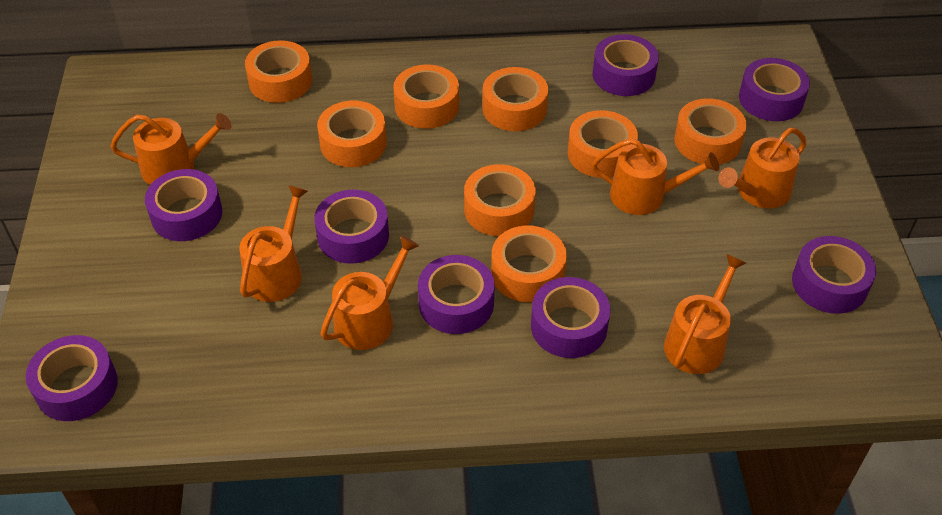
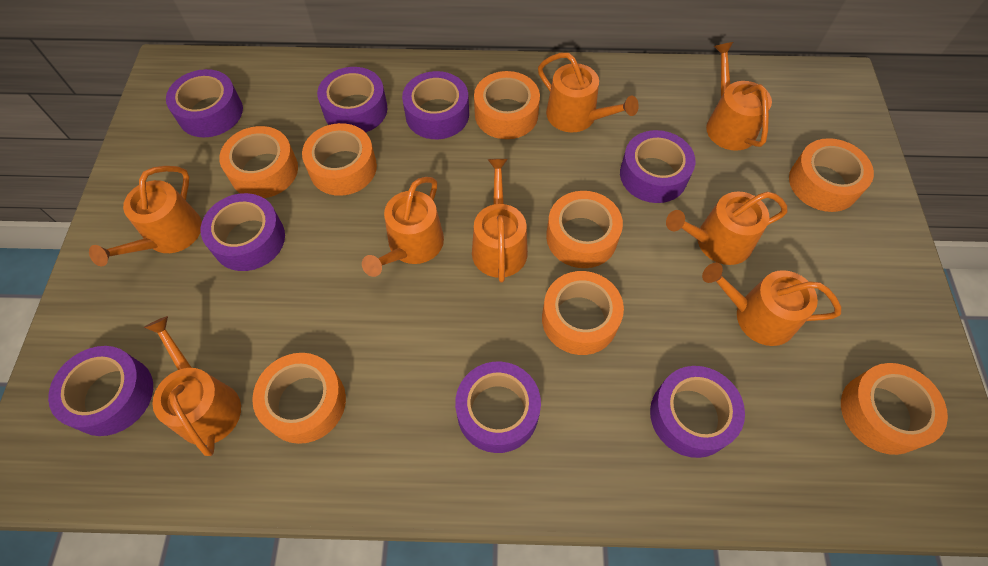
orange watering can: [110,113,232,185] [239,185,308,302] [321,235,419,350] [592,138,720,215] [664,254,746,374] [719,128,807,209] = 6 -> [89,166,202,266] [144,316,241,456] [362,177,444,277] [472,159,528,283] [538,53,639,132] [666,191,788,265] [702,263,841,346] [706,42,772,151] = 8

